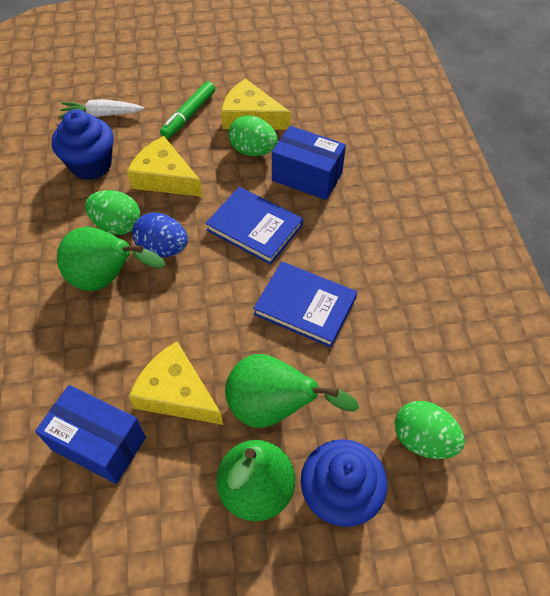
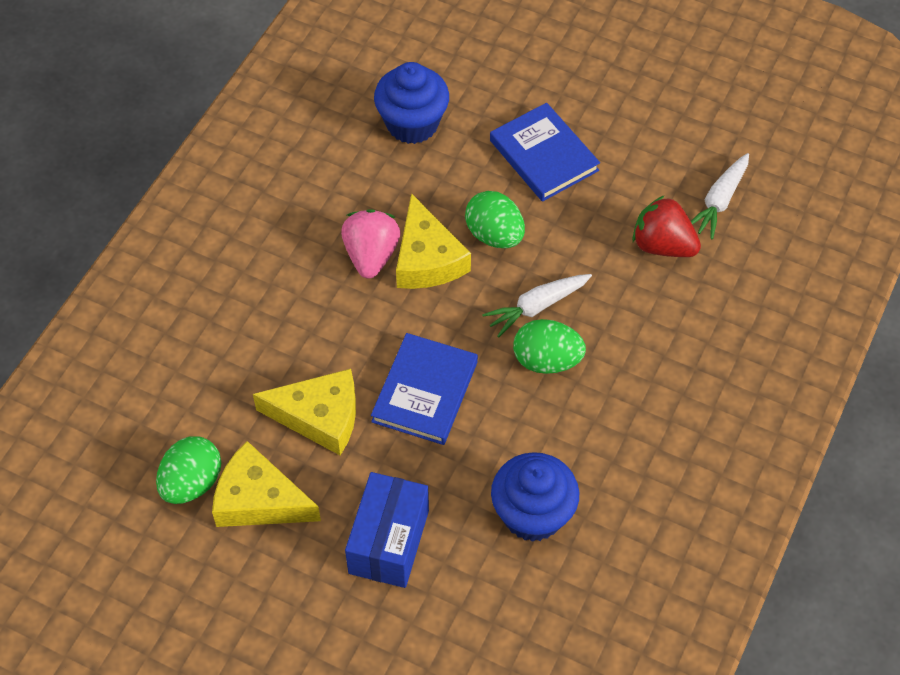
blue box: [35,385,146,484] [272,126,346,200] = 2 -> [345,472,429,588] = 1
blue egg: [132,213,188,257] = 1 -> none = 0
green marker: [160,81,215,139] = 1 -> none = 0
green pear: [57,227,165,291] [216,440,295,521] [225,354,359,428] = 3 -> none = 0
pink strawberry: none = 0 -> [341,209,401,278] = 1
red strawberry: none = 0 -> [632,195,701,257] = 1
white carrot: [59,99,144,118] = 1 -> [482,274,592,337] [691,153,749,240] = 2

